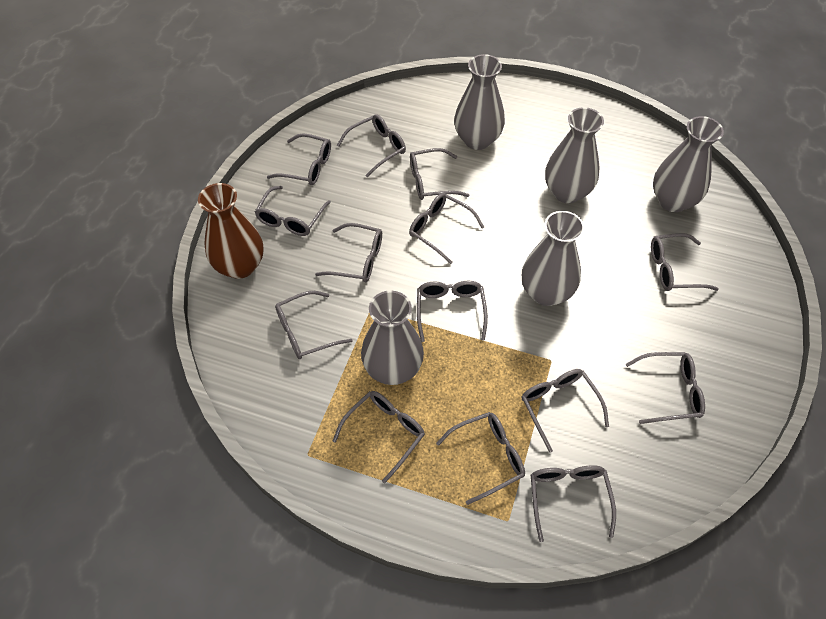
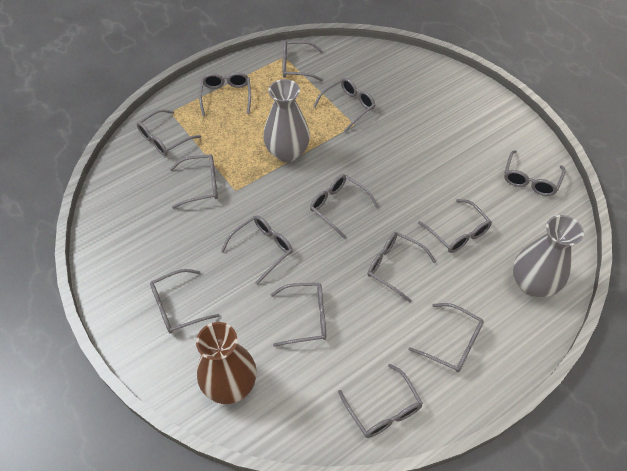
grey vase: [361,291,424,385] [454,54,505,150] [522,211,585,306] [545,107,604,203] [653,116,724,212] = 5 -> [263,79,310,162] [513,215,584,297] = 2

